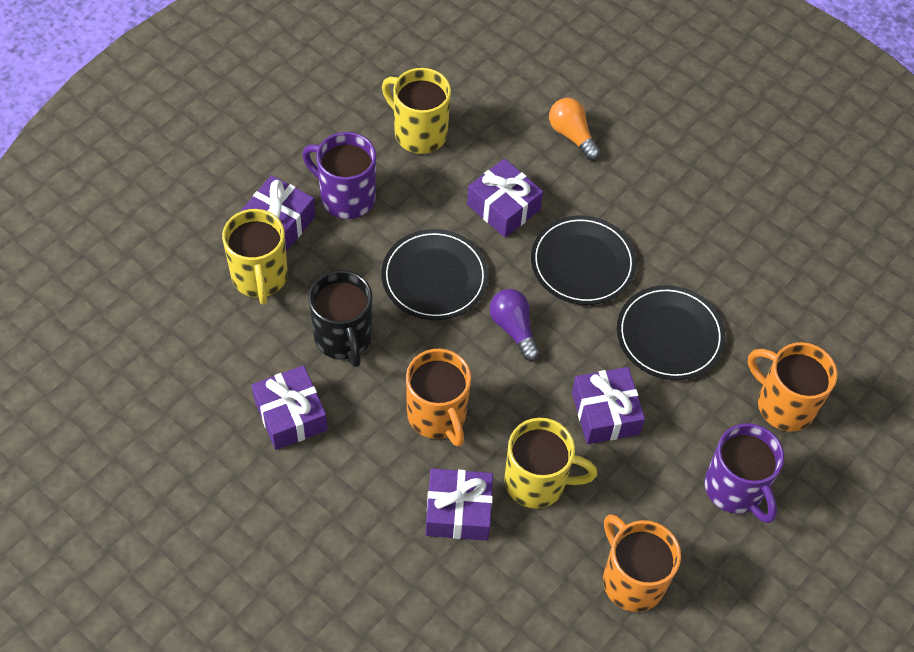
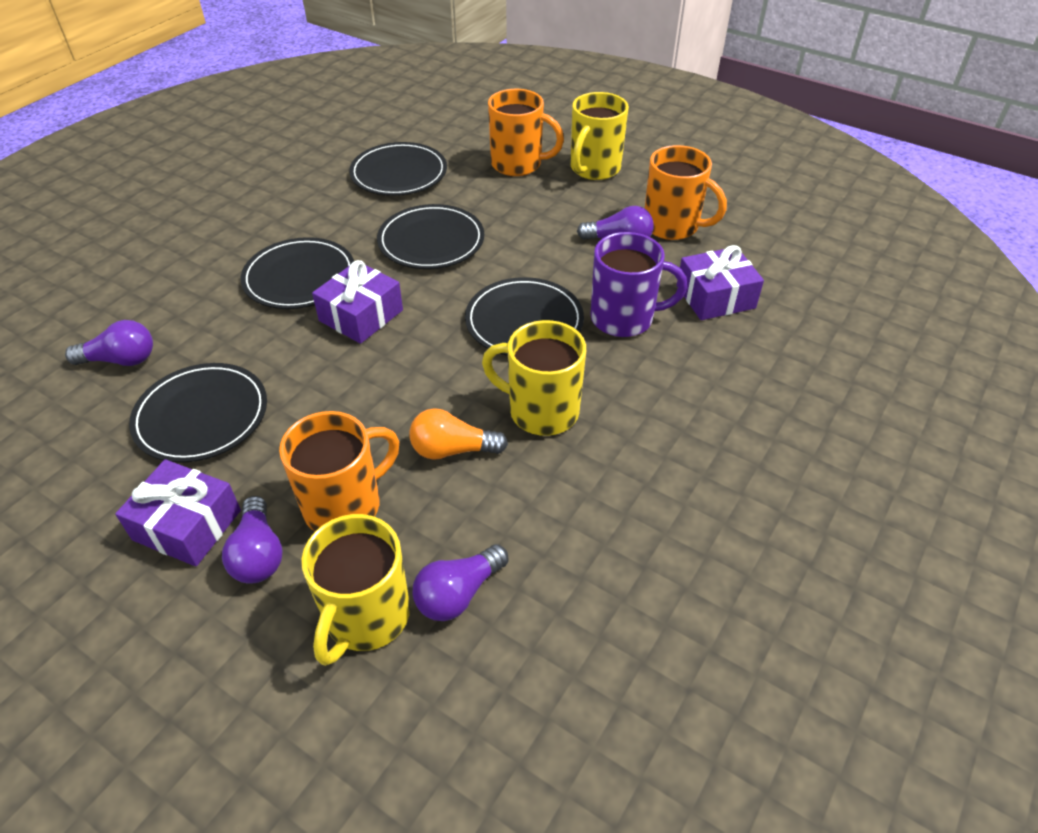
black mug: [309,270,372,367] = 1 -> none = 0
black plate: [382,229,489,320] [531,215,637,305] [617,285,725,380] = 3 -> [129,363,267,463] [241,237,354,309] [349,142,447,196] [377,204,484,269] [465,277,584,356] = 5
purple gift: [240,175,315,252] [252,365,328,450] [426,468,493,541] [467,159,543,238] [572,367,645,444] = 5 -> [115,459,241,566] [312,260,403,344] [677,245,764,320] = 3
purple light bulb: [490,289,540,361] = 1 -> [65,320,153,366] [222,496,282,584] [413,544,508,621] [577,206,654,240] = 4
purple mug: [302,132,376,219] [704,423,784,523] = 2 -> [590,232,687,337] = 1

